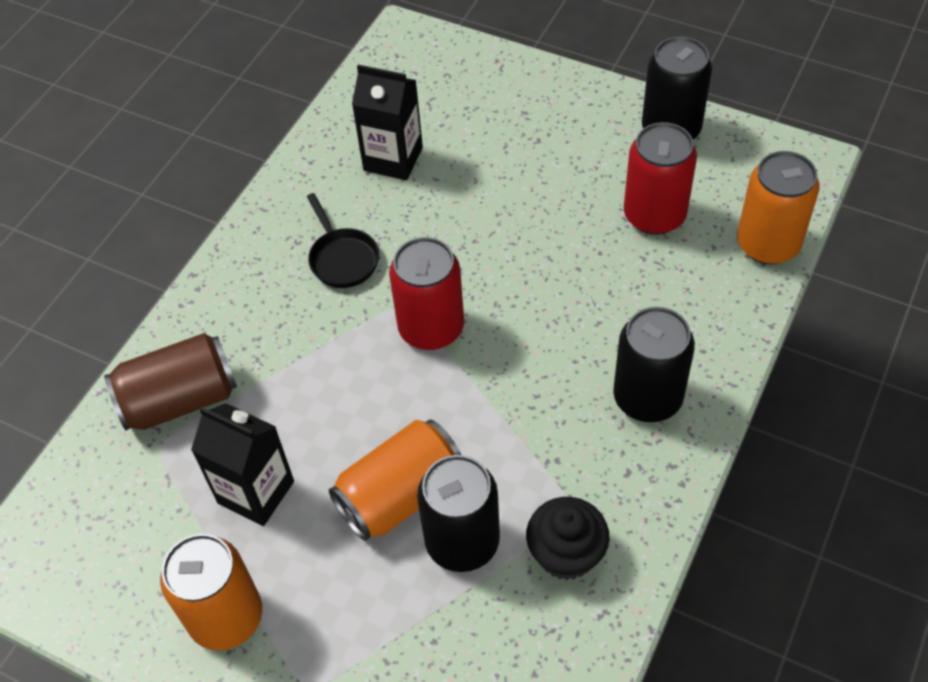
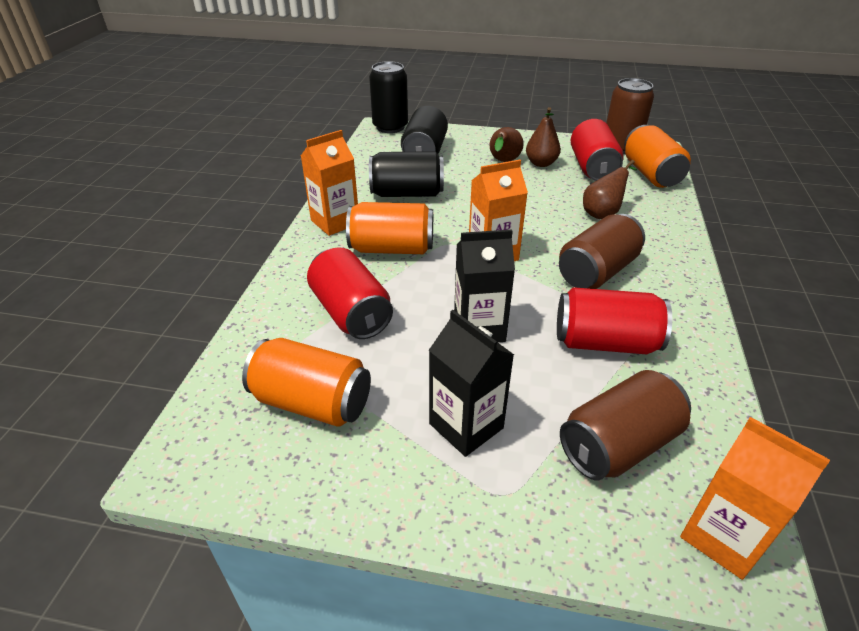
black cupcake: [526,497,609,580] = 1 -> none = 0
black pan: [307,193,379,288] = 1 -> none = 0
brown can: [104,333,237,430] = 1 -> [559,214,645,289] [560,370,691,480] [606,78,654,154] = 3
brown pear: none = 0 -> [490,127,524,162] [526,107,561,167] [583,160,637,219] = 3
orange carton: none = 0 -> [301,130,358,236] [469,160,528,261] [680,417,830,580] = 3
red can: [389,237,464,350] [624,122,697,235] = 2 -> [307,247,393,339] [557,287,672,354] [571,119,624,181] = 3

